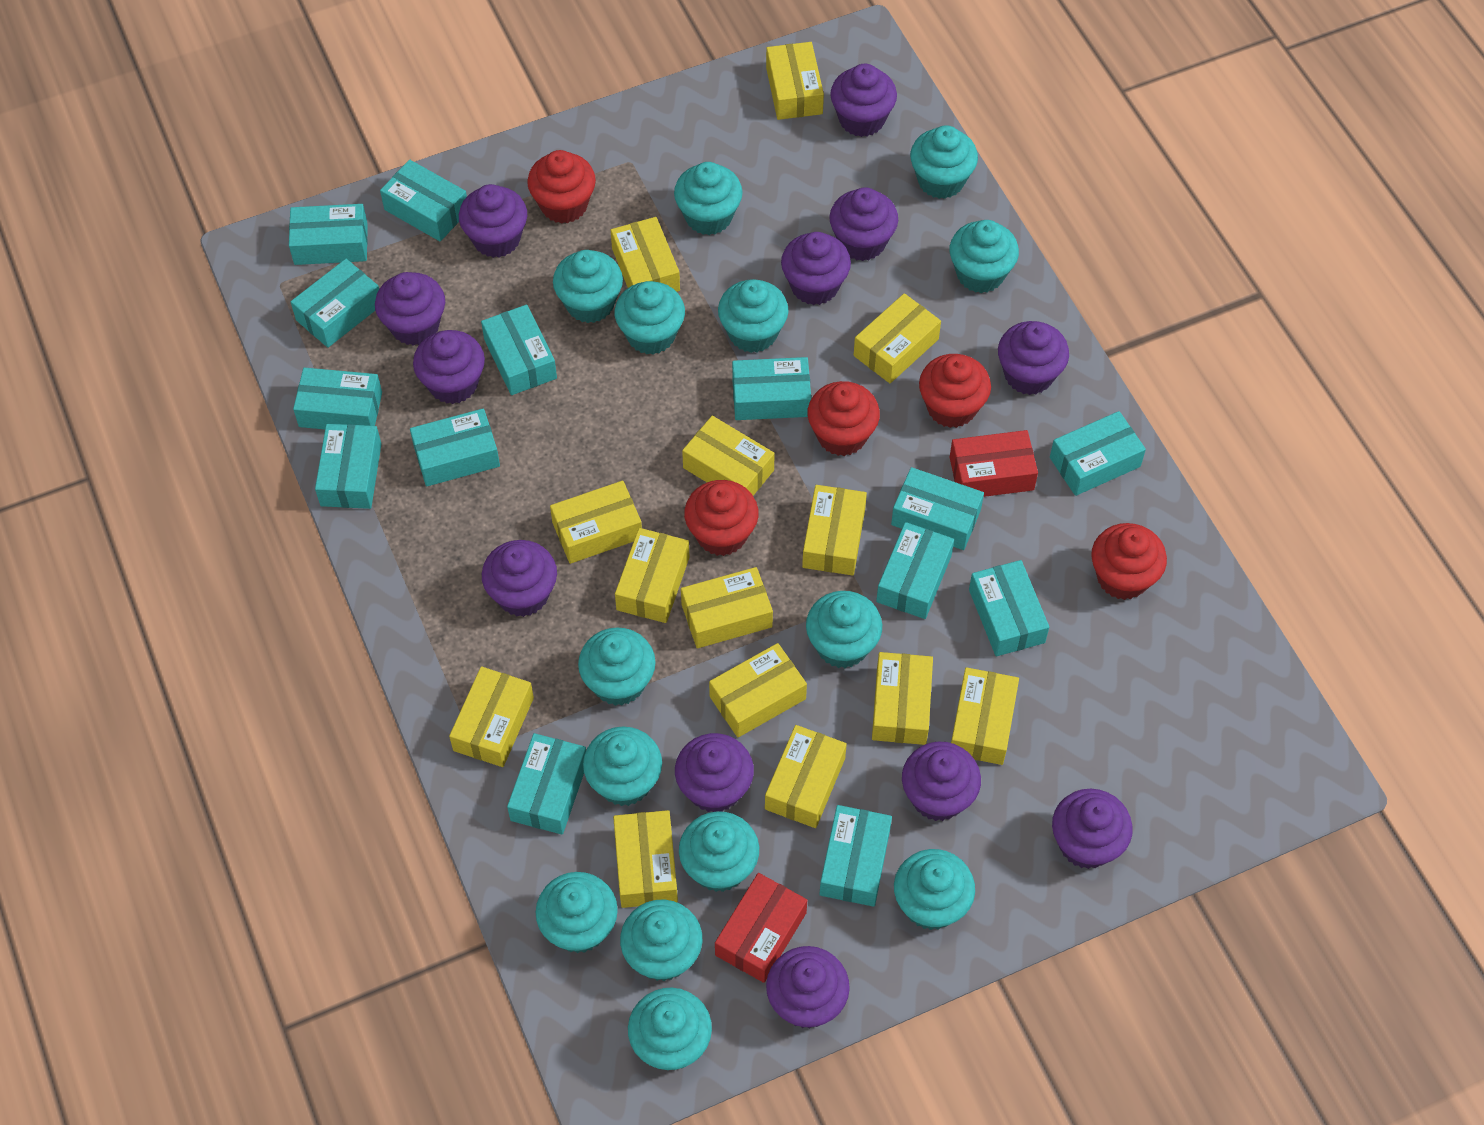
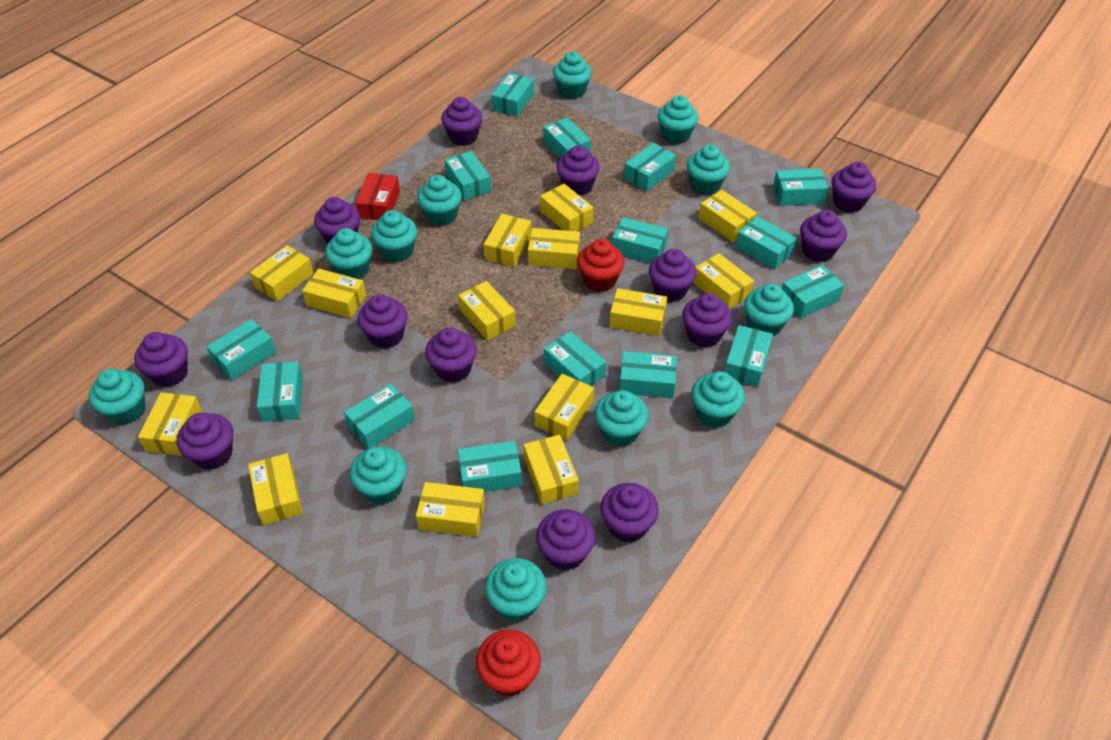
purple cupcake: [375,272,445,346] [413,330,485,404] [459,184,527,258] [482,540,557,617] [675,733,754,812] [766,946,850,1028] [781,232,851,305] [829,187,898,261] [830,64,897,137] [902,742,981,821] [998,321,1069,395] [1052,789,1133,869] = 12 -> [134,332,188,387] [177,413,233,470] [314,197,360,244] [357,294,408,349] [425,327,477,383] [441,97,482,146] [536,509,595,571] [557,145,600,196] [600,483,659,543] [649,249,697,302] [682,293,732,348] [800,210,847,262] [832,162,876,213] = 13
red box: [715,873,807,983] [950,430,1038,497] = 2 -> [355,173,400,220] = 1
red cupcake: [527,150,596,224] [684,480,759,556] [807,381,880,456] [919,354,991,428] [1091,523,1167,600] = 5 -> [476,629,541,696] [577,239,624,292] = 2
turquoise box: [289,204,368,265] [291,259,379,348] [293,367,382,429] [315,424,381,509] [380,160,467,242] [410,408,500,487] [481,305,557,395] [507,733,586,835] [732,357,811,420] [820,805,892,907] [876,522,954,619] [891,467,984,550] [969,560,1049,656] [1050,411,1146,496] = 14 -> [206,319,276,380] [257,361,303,422] [344,384,415,449] [445,151,491,201] [458,441,522,492] [492,73,534,117] [543,117,591,158] [544,331,606,386] [612,217,668,263] [619,351,677,398] [624,143,676,191] [724,325,773,387] [735,216,797,269] [773,168,828,206] [782,265,844,318] = 15
turquoise cupcake: [536,872,618,953] [553,250,623,323] [578,627,656,706] [583,726,662,806] [615,281,685,355] [620,900,702,981] [628,988,712,1070] [674,162,743,235] [679,811,759,892] [718,279,789,353] [806,591,882,668] [894,849,975,930] [910,125,978,199] [950,220,1019,293] = 14 -> [89,369,145,425] [325,228,373,279] [350,446,407,505] [371,210,417,262] [417,175,462,226] [485,558,546,622] [553,51,592,99] [595,390,649,447] [657,95,699,144] [687,145,730,195] [691,371,745,428] [744,284,794,337] = 12

